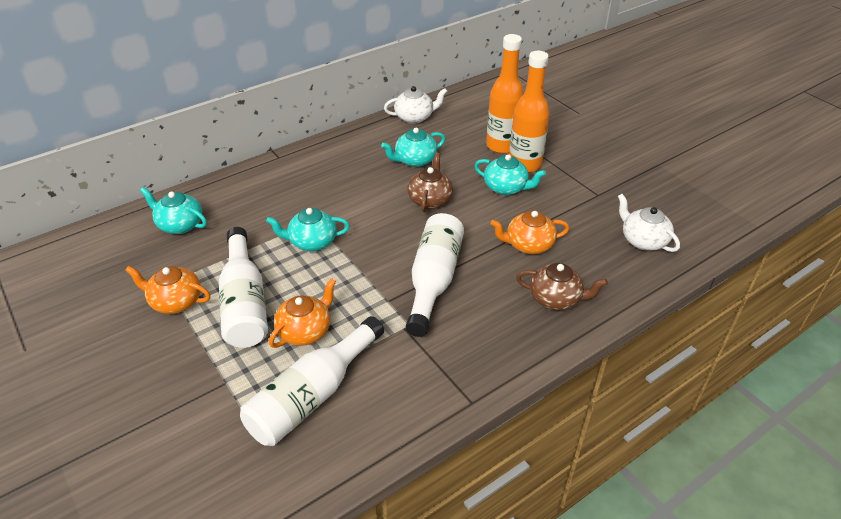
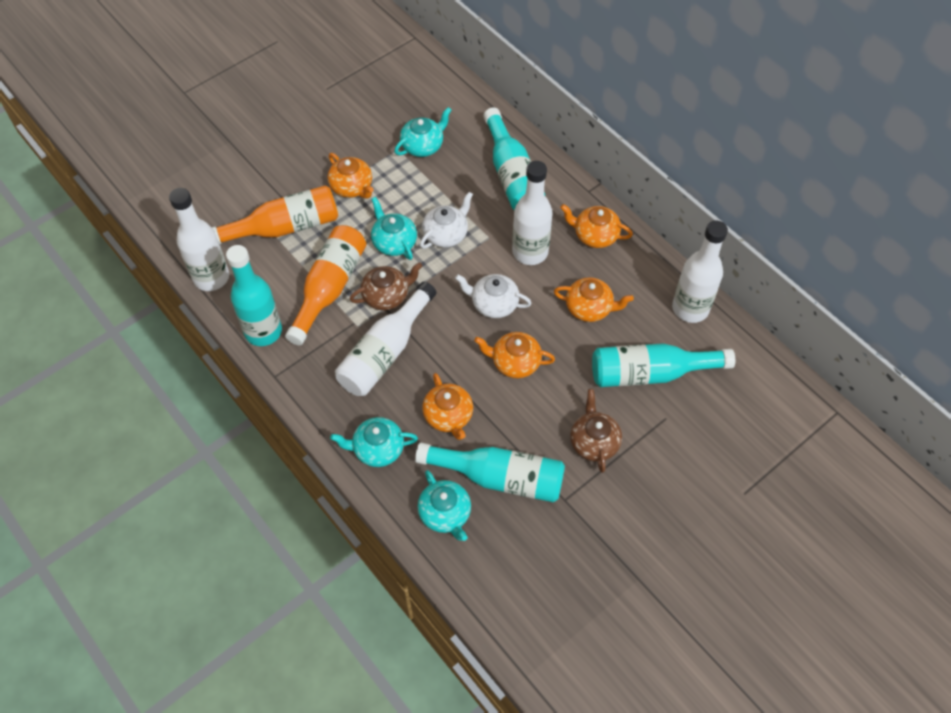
orange teapot: [125,266,210,314] [269,278,336,348] [490,211,569,254] = 3 -> [327,153,374,199] [422,373,473,440] [474,332,555,378] [554,277,634,322] [560,204,633,248] = 5
turquoise bottle: none = 0 -> [226,245,282,346] [415,442,565,502] [483,108,545,210] [592,343,735,387] = 4
white bottle: [219,227,268,348] [240,316,384,446] [406,213,464,337] = 3 -> [169,188,229,291] [335,282,436,396] [512,161,553,265] [672,220,728,323] = 4

